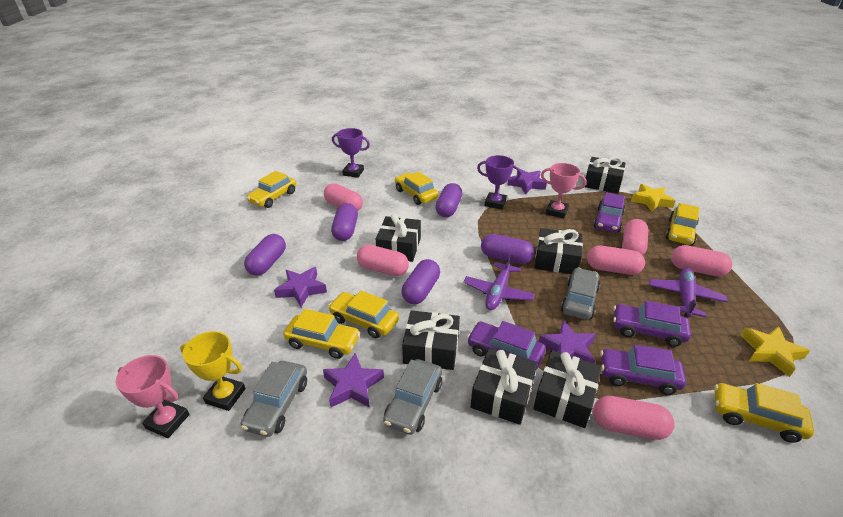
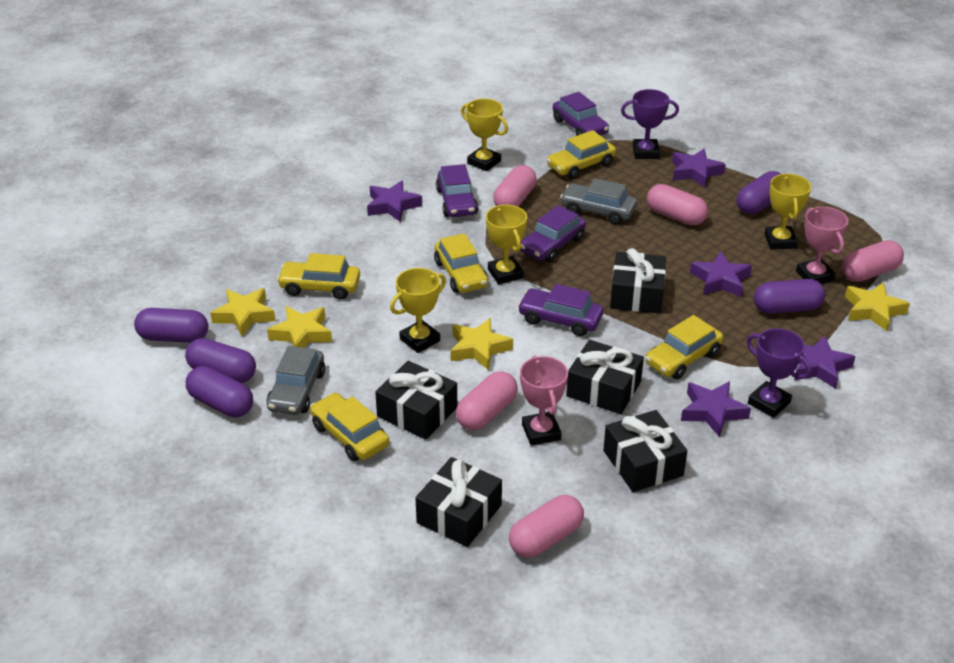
black gift: [376,213,421,262] [402,310,460,370] [471,348,537,425] [533,350,602,428] [535,228,583,274] [585,156,626,193] = 6 -> [375,361,457,440] [416,457,502,547] [566,340,644,414] [603,410,687,492] [610,248,666,313] = 5
grey car: [241,361,307,437] [383,359,442,435] [561,268,600,320] = 3 -> [267,346,325,415] [560,178,637,225] = 2
pink capsule: [324,183,363,211] [357,245,409,276] [587,246,645,275] [593,396,675,440] [622,219,648,255] [671,245,733,276] = 6 -> [456,371,518,430] [493,165,537,207] [509,495,584,558] [647,184,708,225] [842,240,904,282] = 5
purple plane: [464,252,535,310] [649,268,727,317] = 2 -> none = 0
purple star: [274,267,327,307] [323,353,384,408] [507,168,547,194] [539,320,596,363] = 4 -> [367,180,422,222] [672,149,726,188] [681,381,751,437] [690,251,752,297] [794,335,856,389] = 5
yellow car: [246,171,296,208] [283,309,360,359] [328,291,399,338] [395,172,438,205] [665,203,699,245] [714,383,814,443] = 6 -> [277,253,360,300] [310,393,389,461] [434,233,488,293] [547,130,616,179] [645,315,723,379] = 5
yellow star: [631,184,676,212] [741,326,810,377] = 2 -> [210,288,275,336] [267,306,332,348] [450,318,513,370] [845,283,910,331] = 4
yellow trophy: [180,331,246,411] = 1 -> [390,268,446,353] [461,99,508,171] [486,205,527,284] [765,174,811,249] = 4

